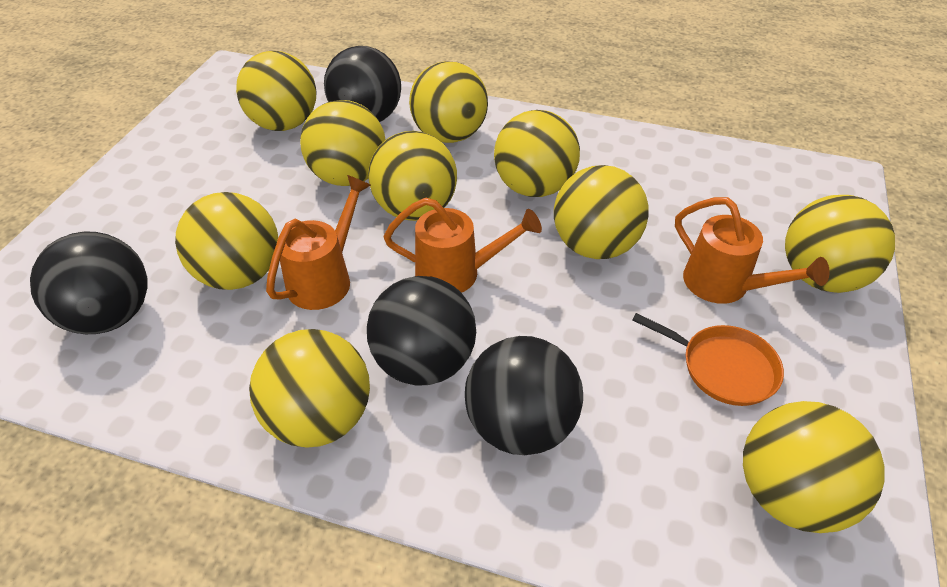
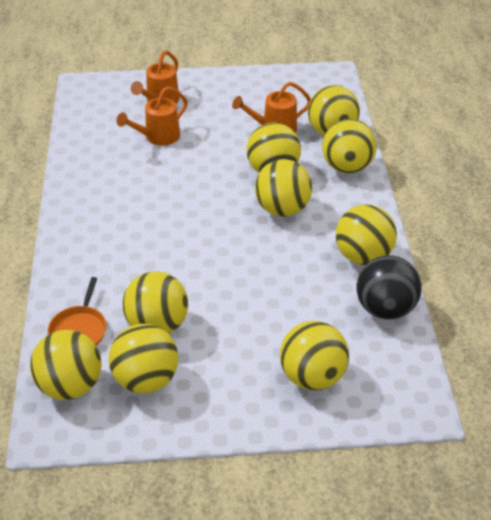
black ball: [30,232,148,334] [324,46,401,122] [367,276,476,386] [465,336,583,455] = 4 -> [356,255,422,320] = 1
yellow ball: [175,192,278,290] [236,51,316,131] [249,329,370,448] [300,100,385,186] [368,131,457,221] [409,61,488,143] [494,110,580,197] [554,165,649,259] [743,401,885,533] [785,195,895,293] = 10 -> [30,330,102,400] [109,324,178,394] [122,272,188,334] [246,122,301,173] [255,159,312,217] [280,321,349,390] [308,85,360,136] [322,119,377,174] [336,205,397,265] = 9

